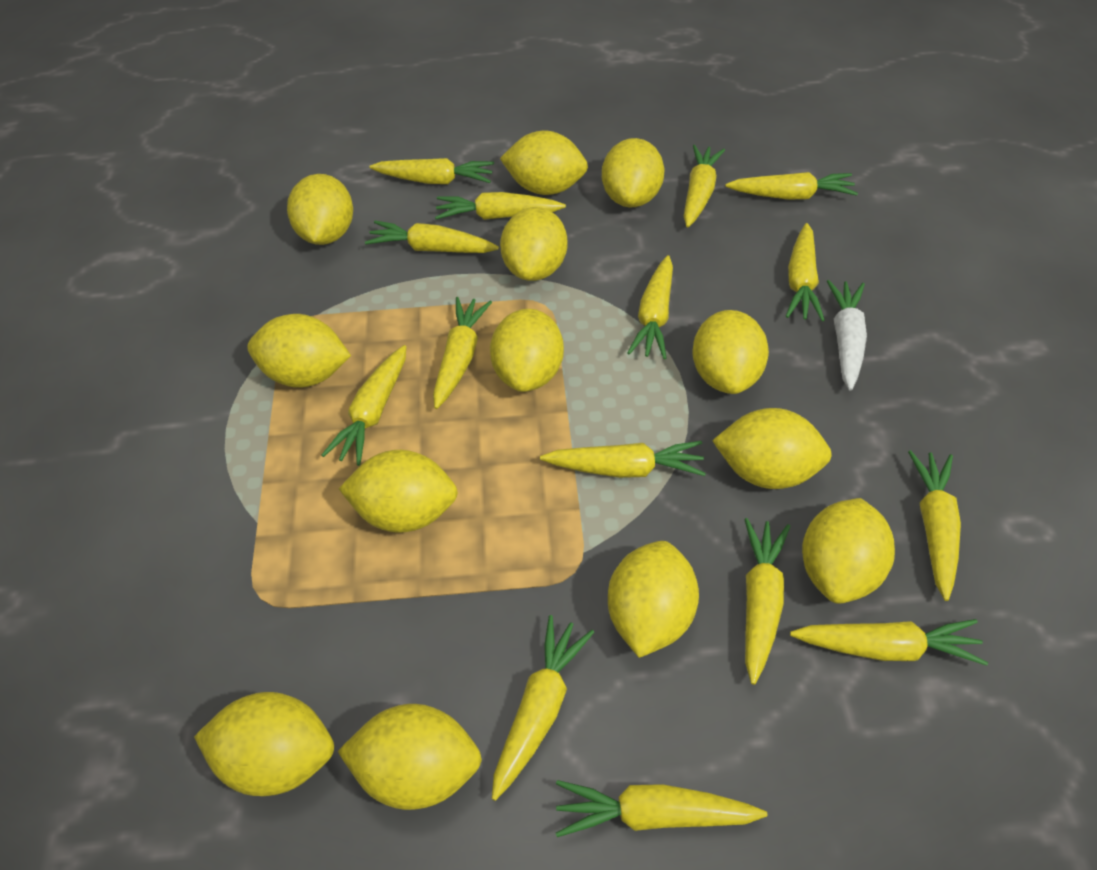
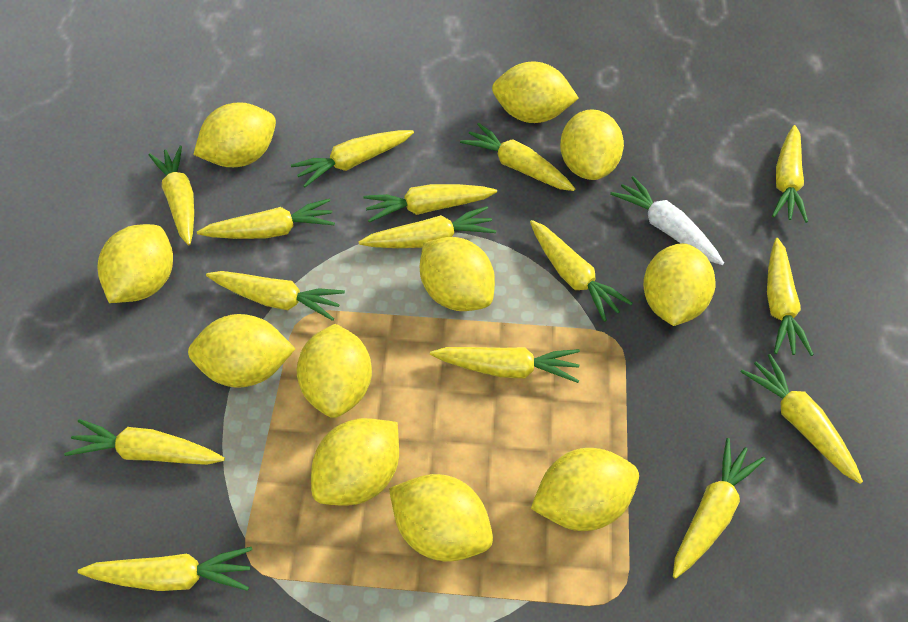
yellow lemon: [194,692,334,796] [247,314,351,388] [287,174,353,245] [337,704,482,810] [339,450,458,533] [490,309,564,392] [500,131,588,195] [500,207,567,281] [602,138,664,207] [608,541,699,658] [692,310,769,394] [712,408,832,489] [802,498,895,604] = 13 -> [97,224,173,303] [188,314,295,388] [193,102,276,167] [297,324,372,418] [311,418,399,505] [389,474,493,562] [420,237,495,311] [492,61,579,123] [531,448,639,531] [560,109,624,180] [643,243,715,326] = 11

